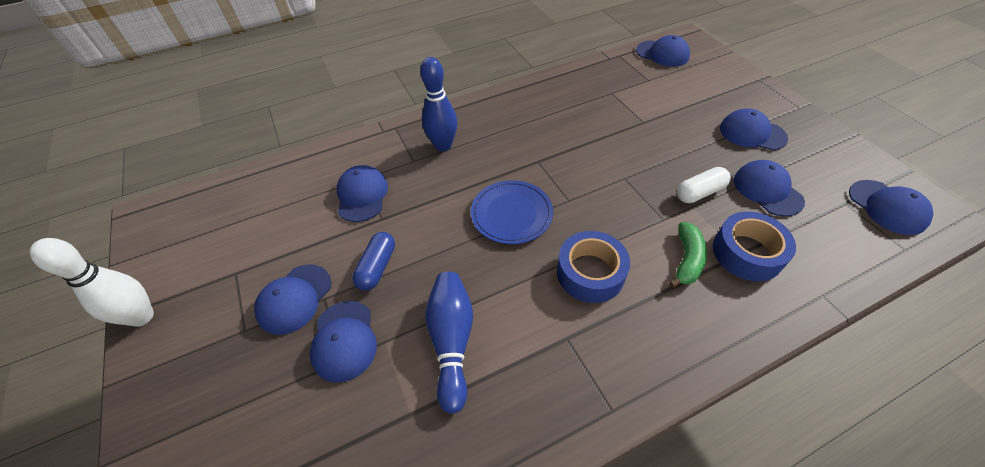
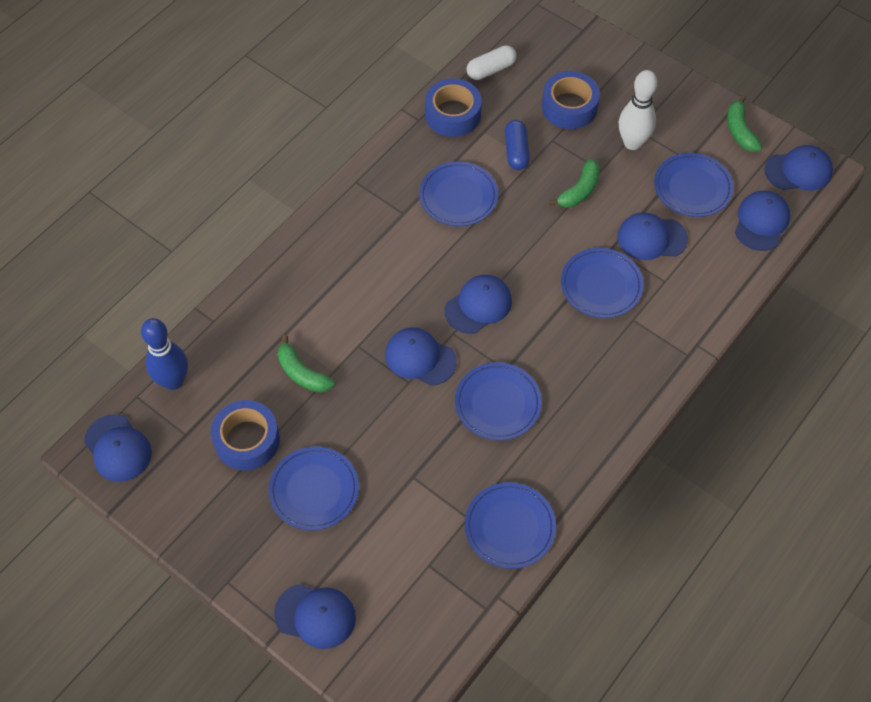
blue bowling pin: [420,57,458,151] [425,272,473,414] = 2 -> [141,318,188,390] = 1
blue plate: [471,180,553,244] = 1 -> [269,447,359,531] [419,161,498,226] [455,362,542,440] [465,482,556,569] [561,248,643,318] [654,153,733,217] = 6
blue tape: [557,231,630,303] [713,212,796,281] = 2 -> [211,400,280,470] [425,79,482,137] [542,71,600,129] = 3
green banana: [669,222,707,288] = 1 -> [278,335,334,393] [549,159,600,207] [727,95,762,152] = 3

